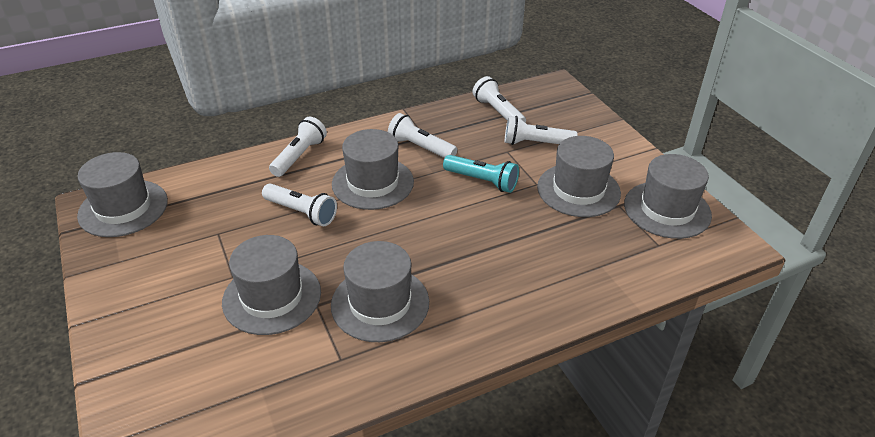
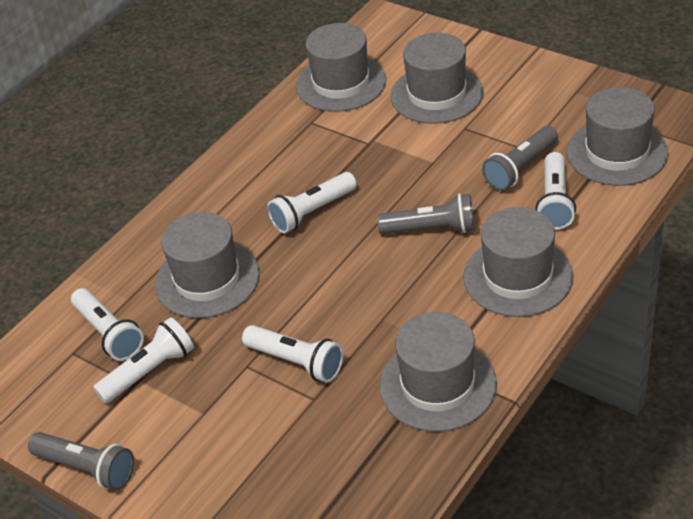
grey flashlight: none = 0 -> [28,432,134,490] [377,193,475,234] [482,126,558,191] = 3
turquoise flashlight: [443,155,519,193] = 1 -> none = 0

